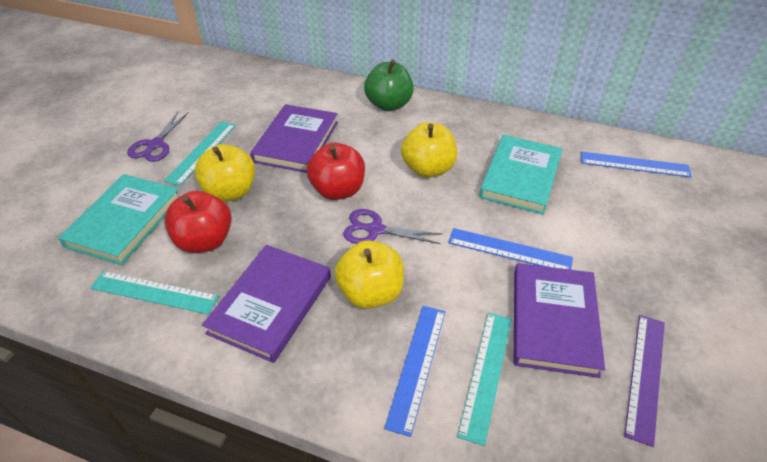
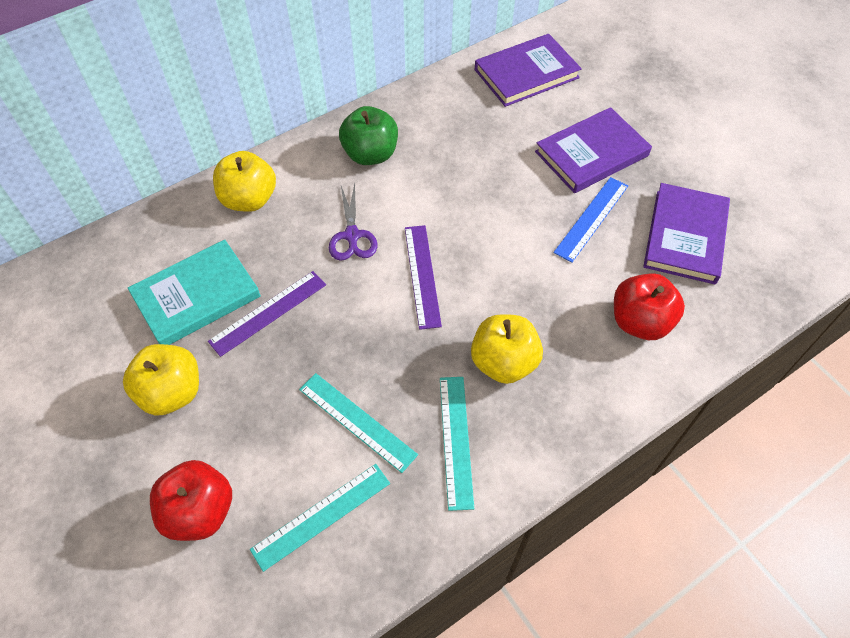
blue ruler: [384,306,445,437] [448,228,573,270] [581,151,692,178] = 3 -> [553,177,628,263] = 1
purple ruler: [624,315,665,447] = 1 -> [208,271,326,357] [405,225,442,330] = 2
purple scissors: [127,112,189,162] [343,209,442,244] = 2 -> [329,183,377,261] = 1
turquoise book: [58,174,180,265] [479,135,563,214] = 2 -> [128,240,261,345] = 1

